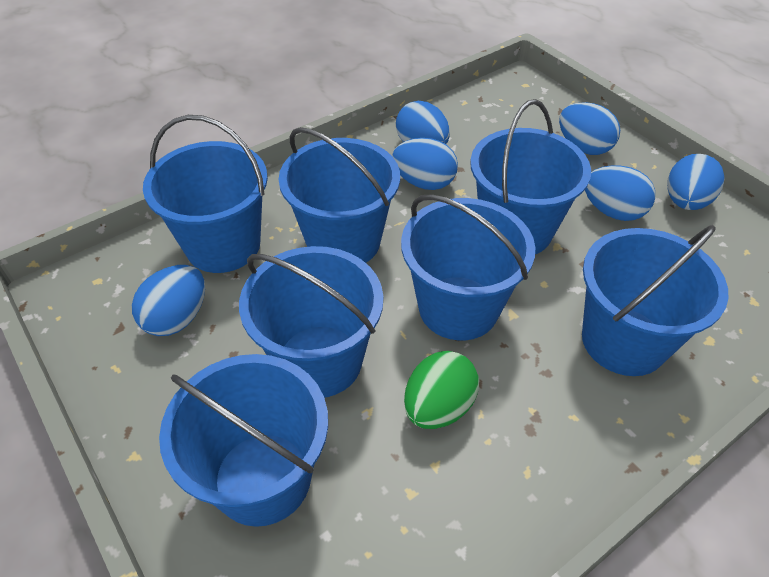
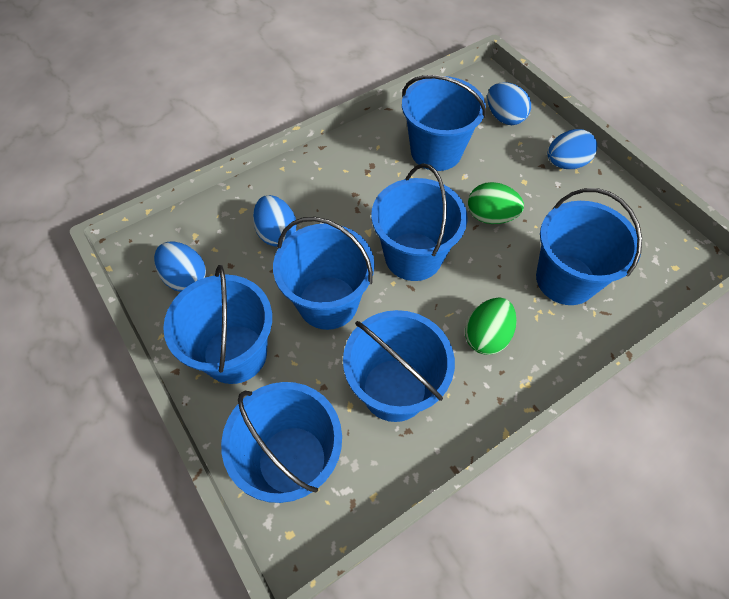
blue egg: [132,265,205,336] [392,138,458,190] [396,101,450,144] [559,102,620,155] [585,165,655,221] [667,154,725,210] = 6 -> [154,241,206,292] [253,195,297,247] [487,82,531,125] [548,129,597,169] = 4
green egg: [404,351,479,429] = 1 -> [465,297,517,355] [468,182,524,224] = 2

